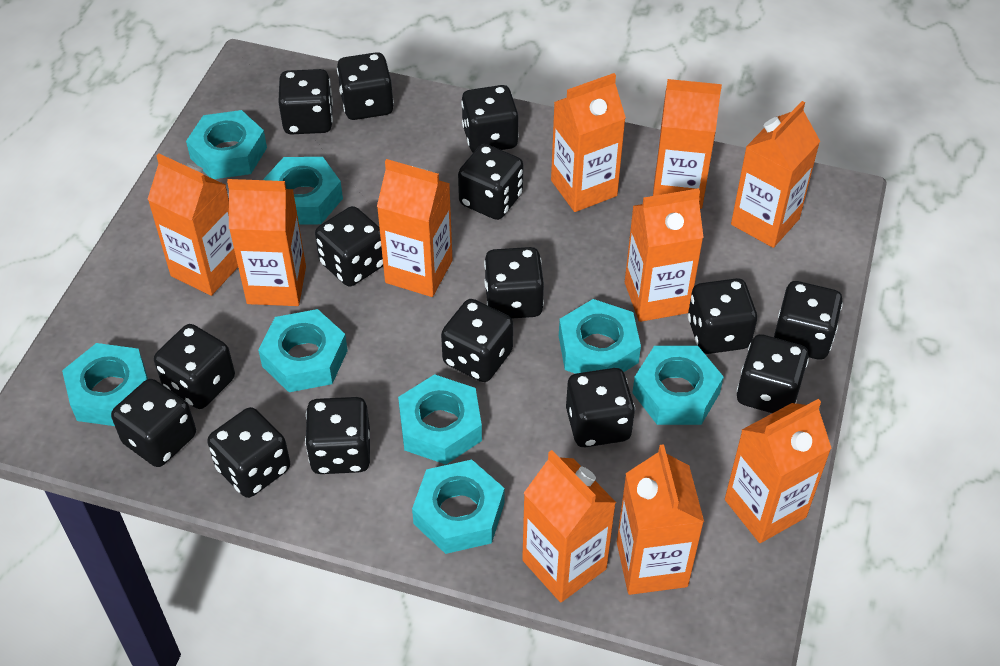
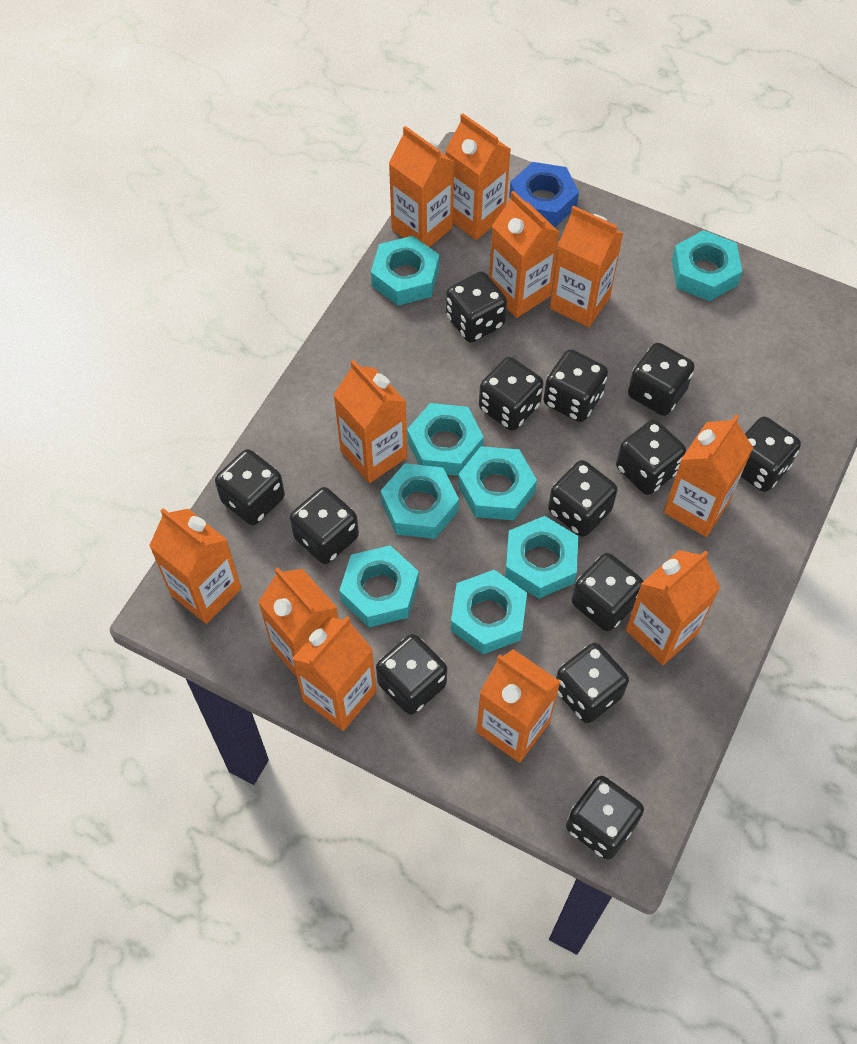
black dice: [111,379,196,467] [154,324,235,409] [207,407,290,498] [278,69,333,134] [305,397,370,474] [315,206,383,287] [337,52,394,120] [441,299,513,382] [458,144,523,220] [461,85,519,152] [484,247,544,318] [566,368,635,447] [688,278,757,354] [737,334,809,413] [774,281,843,360] = 15 -> [215,449,285,525] [290,487,359,564] [376,634,447,715] [446,271,507,342] [479,357,543,431] [543,349,608,422] [548,460,617,537] [556,643,629,723] [566,776,644,859] [572,553,643,631] [616,420,686,495] [628,343,695,416] [741,417,801,492] = 13
blue nut: none = 0 -> [509,162,579,227] = 1
orange carton: [147,153,238,296] [227,179,306,306] [377,159,452,297] [522,450,616,602] [551,73,626,212] [617,444,704,595] [625,188,704,322] [653,79,722,209] [725,399,832,543] [731,101,820,248] = 10 -> [149,508,241,624] [258,568,338,677] [292,616,376,731] [333,360,407,483] [389,126,454,247] [445,113,511,240] [476,649,561,763] [489,191,560,318] [550,206,623,327] [626,550,720,665] [664,415,753,537] = 11

